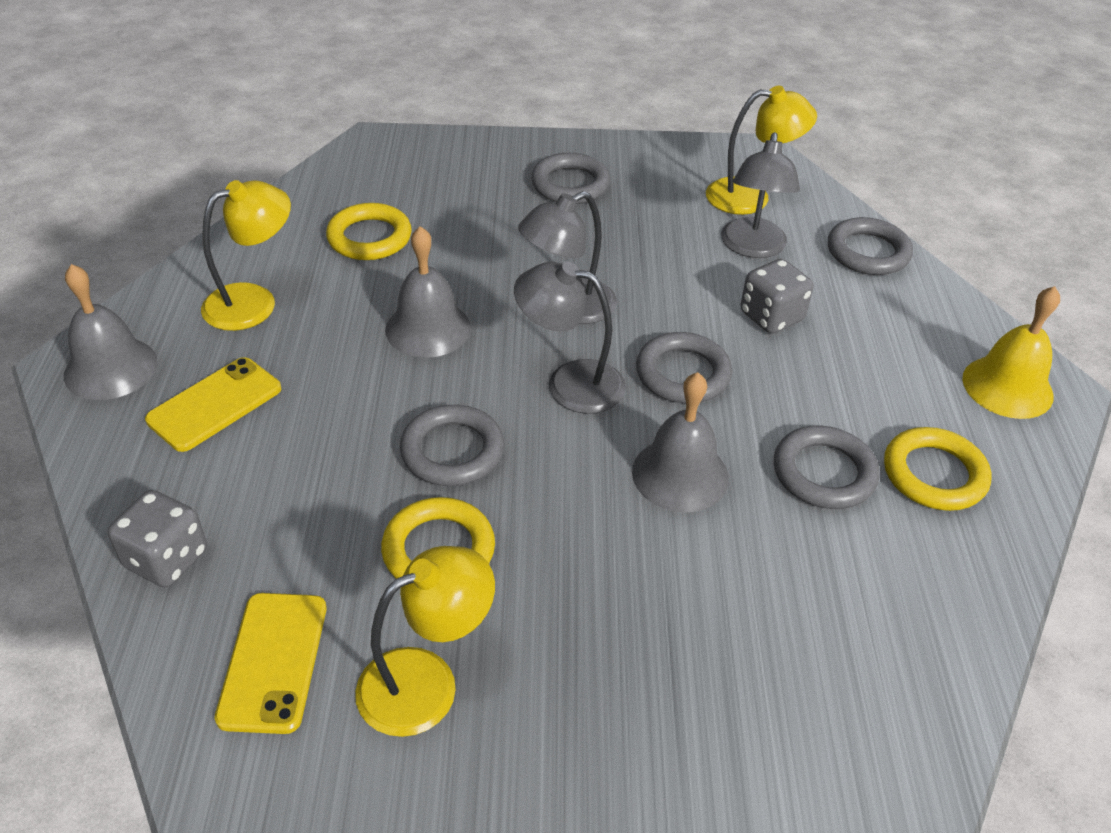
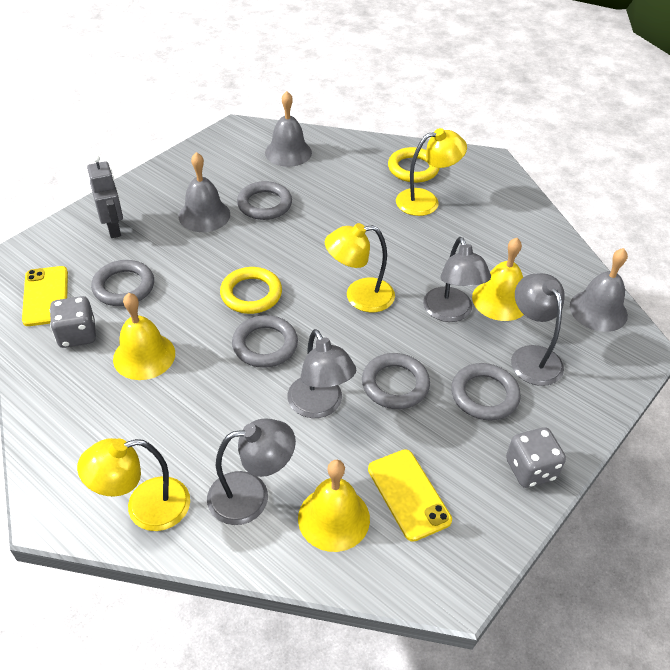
grey lamp: [514,261,626,414] [518,191,617,324] [721,132,800,258] = 3 -> [207,418,296,525] [288,329,356,418] [423,237,491,322] [511,273,565,386] = 4
grey robot: none = 0 -> [87,155,123,238] = 1
yellow bell: [962,286,1060,419] = 1 -> [113,293,175,380] [298,460,370,552] [472,238,524,321] = 3
yellow ring: [326,203,412,260] [381,497,495,579] [884,427,991,511] = 3 -> [220,267,282,314] [388,147,440,183] = 2

